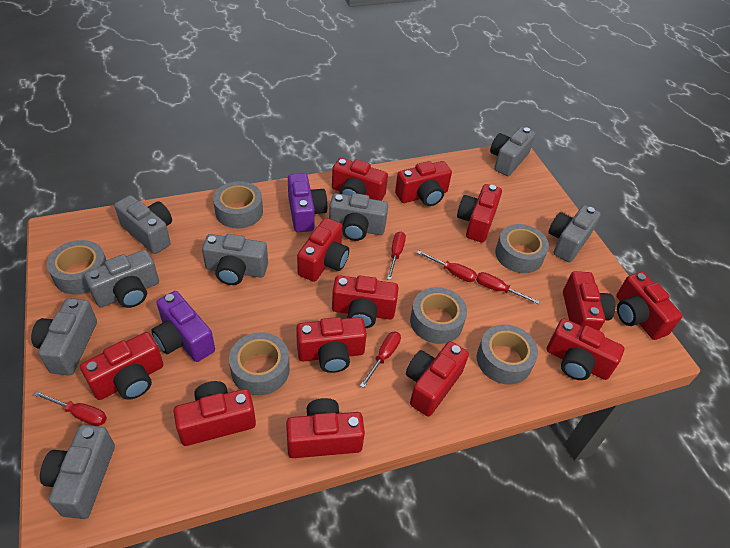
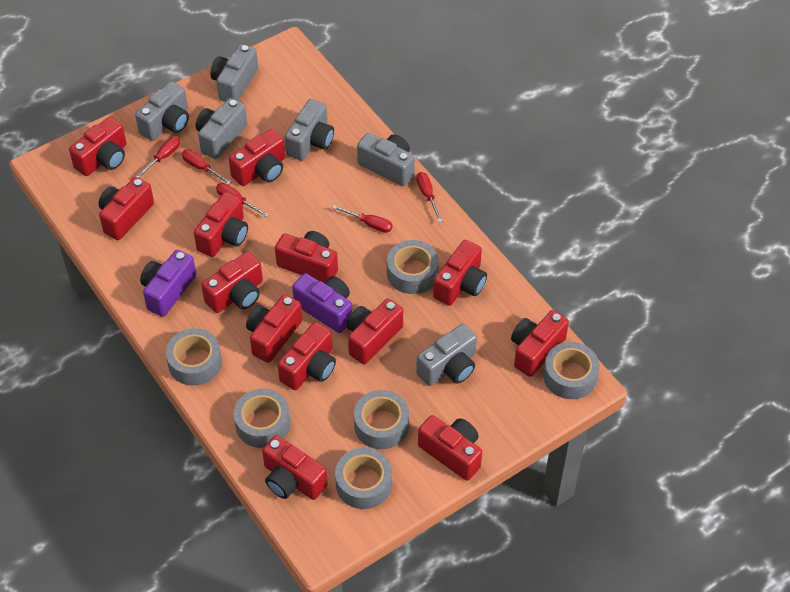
grey camera: [31,298,97,375] [40,425,115,519] [84,250,159,308] [114,195,172,254] [202,234,268,285] [329,193,388,241] [490,127,536,176] [548,205,601,262] = 8 -> [135,81,189,141] [195,98,247,159] [210,44,258,102] [285,99,334,161] [357,133,415,186] [416,324,477,386] = 6

